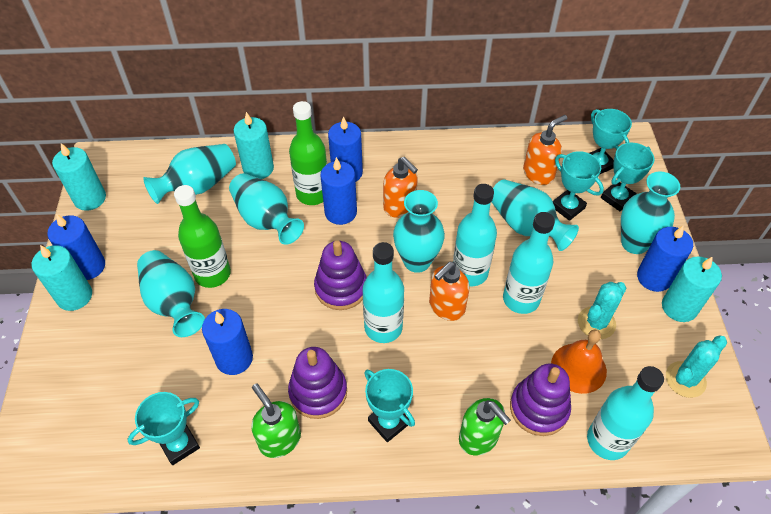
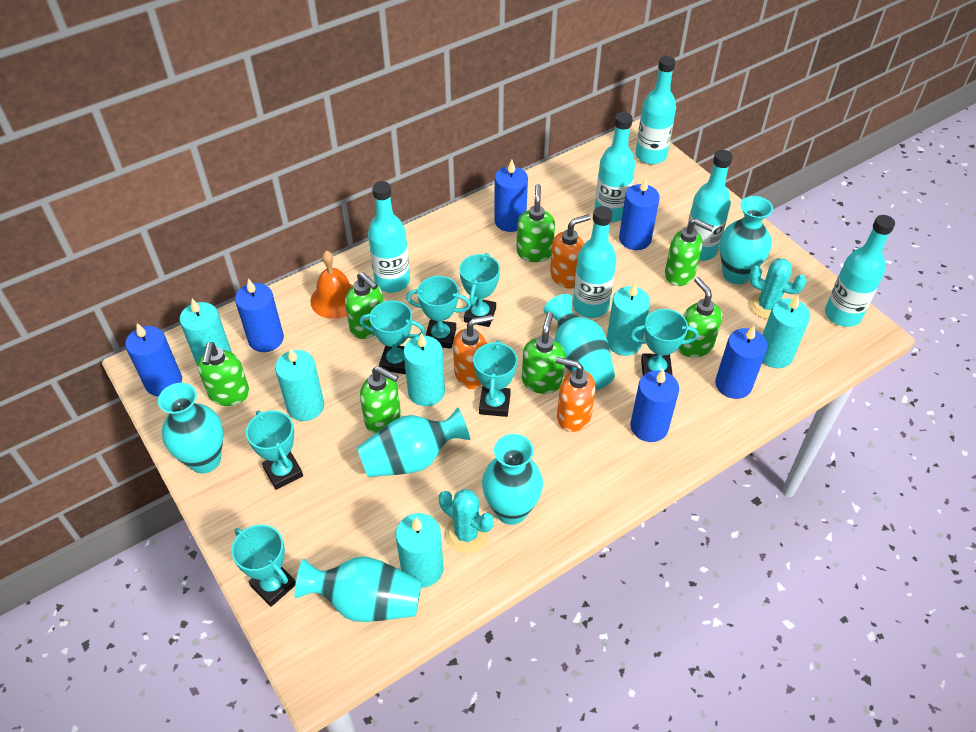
blue candle: [47,214,105,280] [202,309,253,375] [320,157,357,225] [328,116,363,181] [637,225,693,292] = 5 -> [125,323,182,396] [235,279,284,352] [494,159,528,232] [619,177,660,250] [630,369,679,442] [715,326,768,399] = 6
green bottle: [174,185,231,288] [289,101,327,205] = 2 -> none = 0
green soap dispenser: [251,383,301,458] [459,398,511,456] = 2 -> [198,342,250,406] [345,272,383,339] [360,366,401,434] [516,184,555,262] [522,312,565,394] [665,218,714,286] [678,277,722,358] = 7
purple stacking toy: [288,347,347,419] [314,240,367,310] [510,364,571,436] = 3 -> none = 0
turquoise bottle: [362,242,404,343] [453,184,497,286] [503,212,555,314] [587,366,664,460] = 4 -> [368,181,410,293] [573,206,616,318] [594,112,635,222] [635,56,676,165] [687,150,733,261] [825,215,895,327] = 6
turquoise candle: [32,245,92,311] [52,143,106,211] [234,112,274,179] [662,257,722,322] = 4 -> [179,299,232,366] [275,348,324,421] [396,513,444,588] [403,333,445,406] [607,282,650,356] [763,295,810,368] = 6
turquoise trophy: [127,392,200,465] [364,369,415,442] [553,151,604,221] [589,109,632,175] [601,143,655,211] = 5 -> [231,525,296,607] [246,410,303,490] [359,300,425,374] [406,276,471,349] [459,253,500,327] [473,340,517,417] [630,309,698,376] = 7

